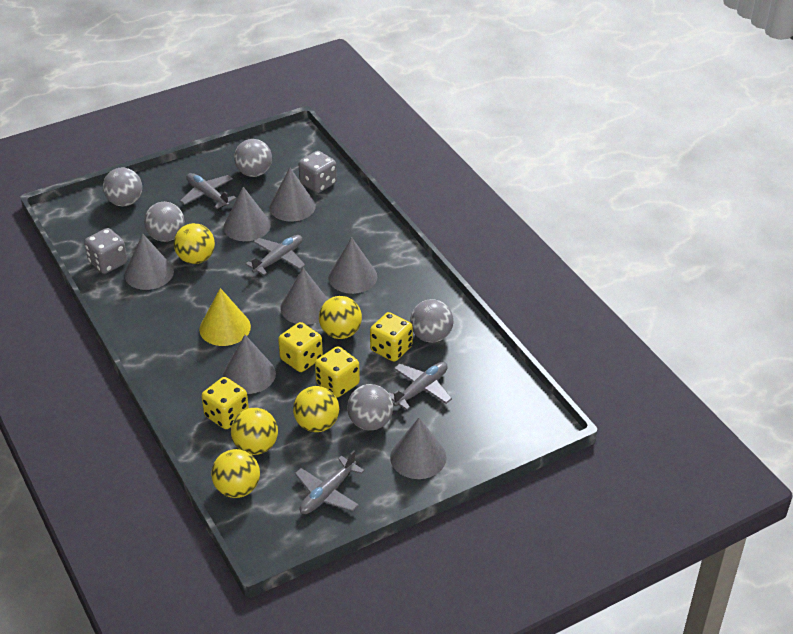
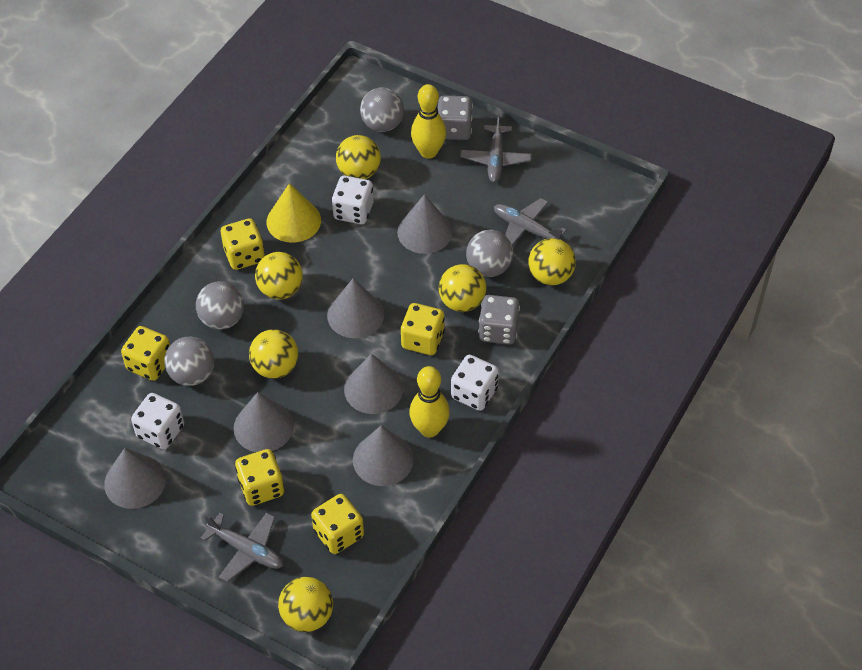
grey ball: [103,167,142,207] [144,202,185,242] [234,139,272,177] [347,384,393,430] [410,299,454,343] = 5 -> [164,337,214,386] [196,281,244,330] [360,88,404,132] [466,230,513,277] = 4
grey cone: [125,234,174,290] [223,187,271,241] [223,335,276,394] [269,168,316,221] [280,268,328,325] [328,237,377,294] [390,418,447,479] = 7 -> [104,448,166,509] [234,392,294,452] [327,279,384,338] [344,354,403,414] [353,425,414,486] [397,194,452,254] = 6
grey plane: [180,173,236,209] [245,235,305,275] [295,451,365,514] [389,362,452,410] = 4 -> [201,513,283,582] [460,114,531,182] [494,198,566,246] = 3
white dice: none = 0 -> [131,393,184,449] [332,176,373,224] [451,355,499,411] = 3
yellow ball: [174,223,215,264] [211,449,260,498] [231,408,278,455] [293,386,339,432] [319,296,362,339] = 5 -> [249,329,298,379] [255,252,303,299] [278,577,333,632] [336,135,381,179] [439,264,487,312] [528,238,576,286] = 6
yellow bowling pin: none = 0 -> [409,366,450,438] [411,84,446,159] = 2
yellow dice: [201,377,249,429] [278,322,323,372] [315,346,360,398] [370,312,413,362] = 4 -> [121,326,170,381] [221,218,265,270] [235,449,284,506] [311,494,364,554] [400,303,445,355] = 5

